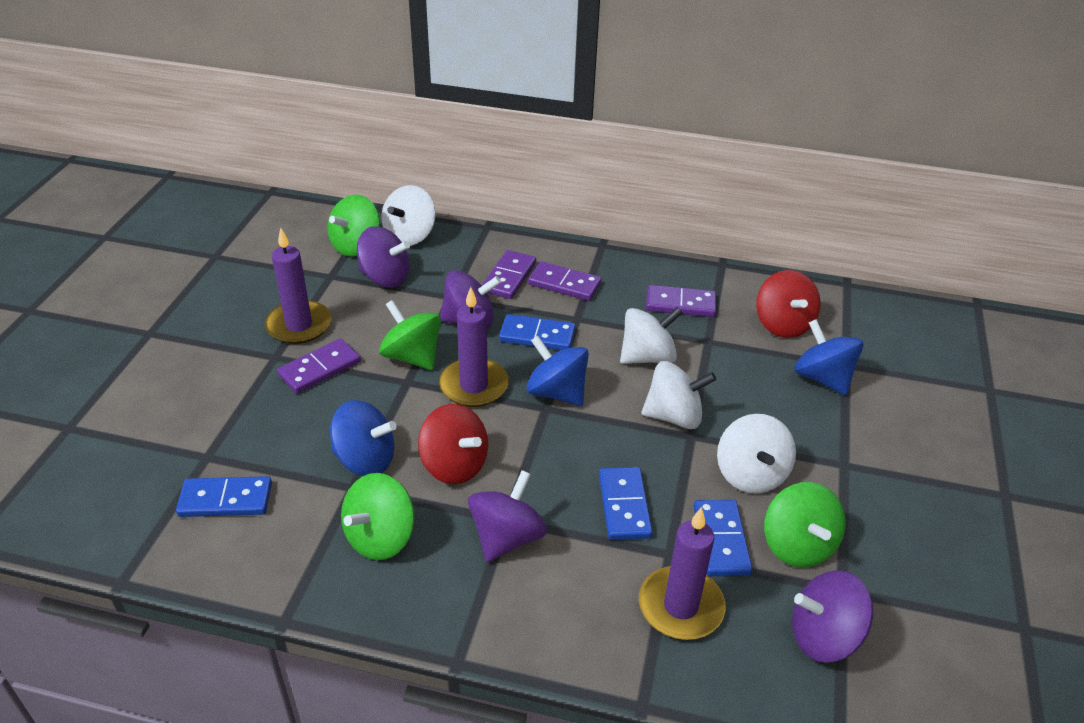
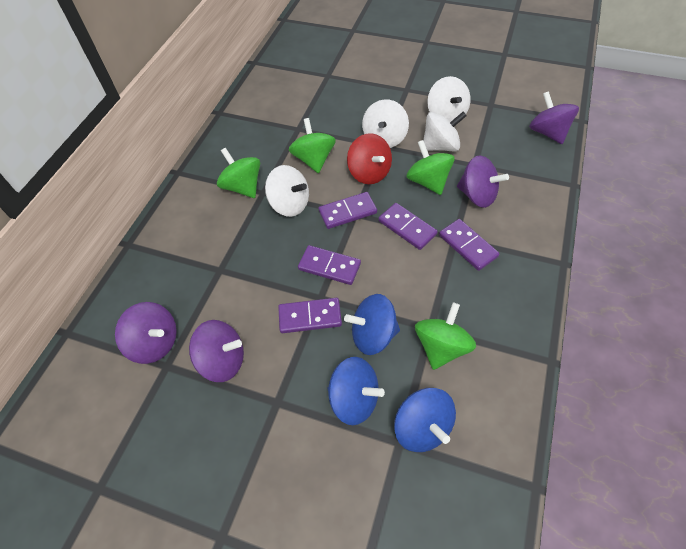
blue domino: [176,476,272,517] [499,314,576,350] [599,467,653,540] [694,500,753,576] = 4 -> none = 0
purple candle: [265,228,331,344] [439,287,509,407] [639,507,725,640] = 3 -> none = 0
purple domino: [277,338,361,394] [482,250,536,299] [528,261,602,301] [646,285,716,317] = 4 -> [278,298,342,333] [298,245,361,285] [319,192,377,229] [379,203,438,250] [439,219,499,271] = 5
red spinning top: [418,404,488,484] [756,270,821,338] = 2 -> [347,133,392,184] = 1

